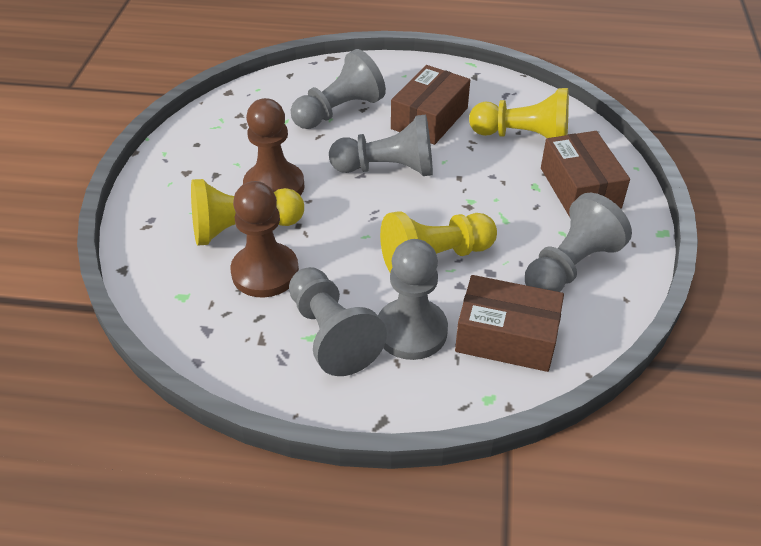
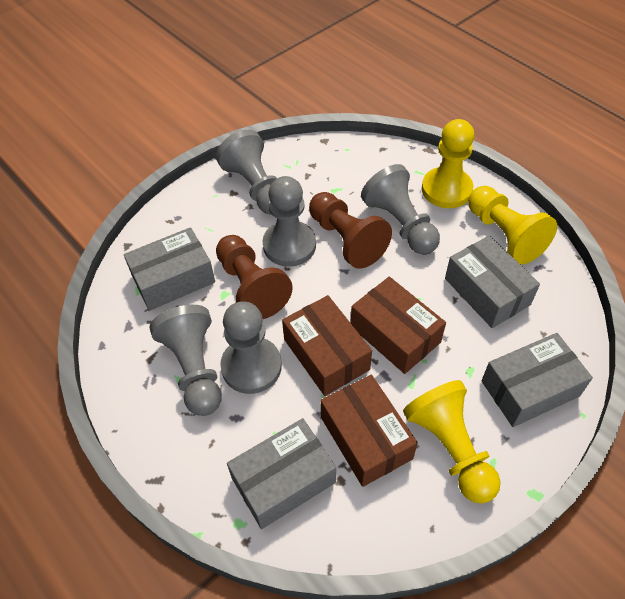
grey box: none = 0 -> [124,227,215,311] [227,418,336,529] [445,235,540,328] [482,333,593,427] = 4

